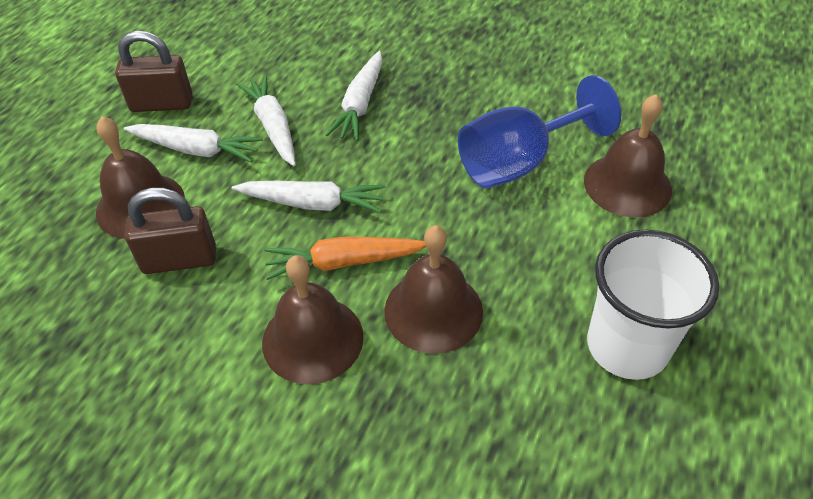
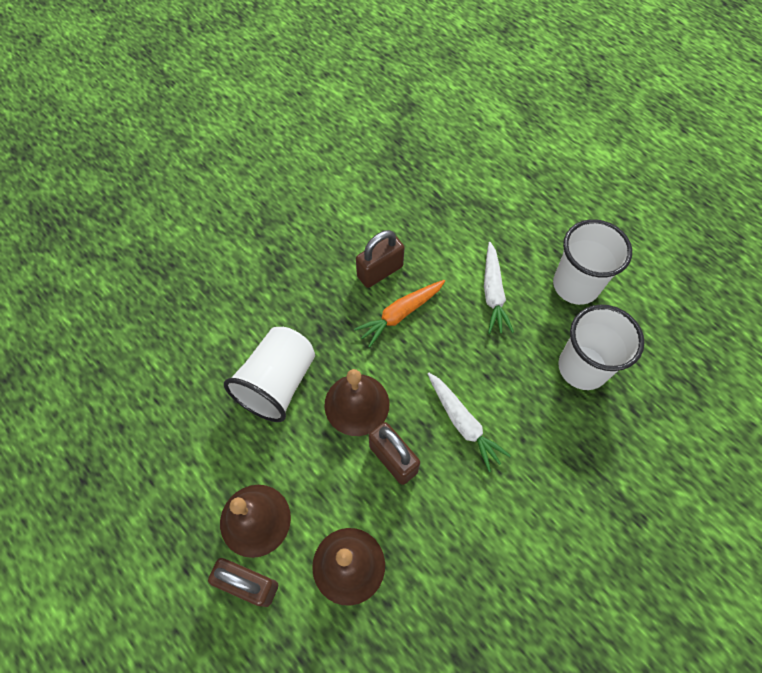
blue goblet: [458,75,621,188] = 1 -> none = 0
brown bell: [96,117,185,239] [262,255,364,385] [384,225,483,354] [584,94,672,217] = 4 -> [220,485,291,558] [312,528,385,606] [324,369,389,436] = 3
brown padlock: [115,31,193,112] [125,187,216,274] = 2 -> [208,558,278,607] [356,230,404,288] [369,422,420,485] = 3
white carrot: [124,124,263,162] [232,181,385,213] [236,75,296,166] [326,51,382,141] = 4 -> [428,373,511,472] [484,242,514,334] = 2
white cup: [587,229,719,380] = 1 -> [224,327,315,422] [553,219,632,305] [558,304,644,390] = 3

